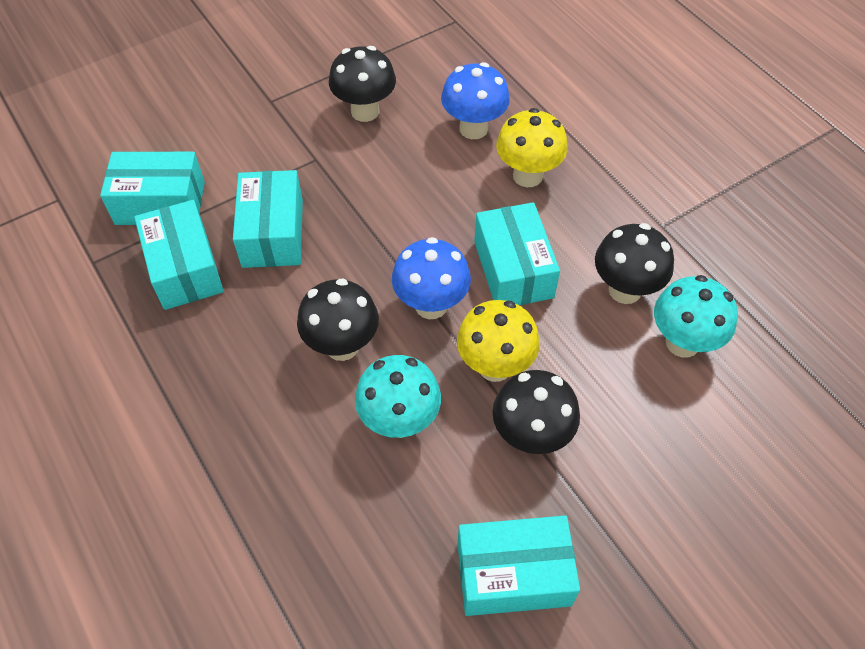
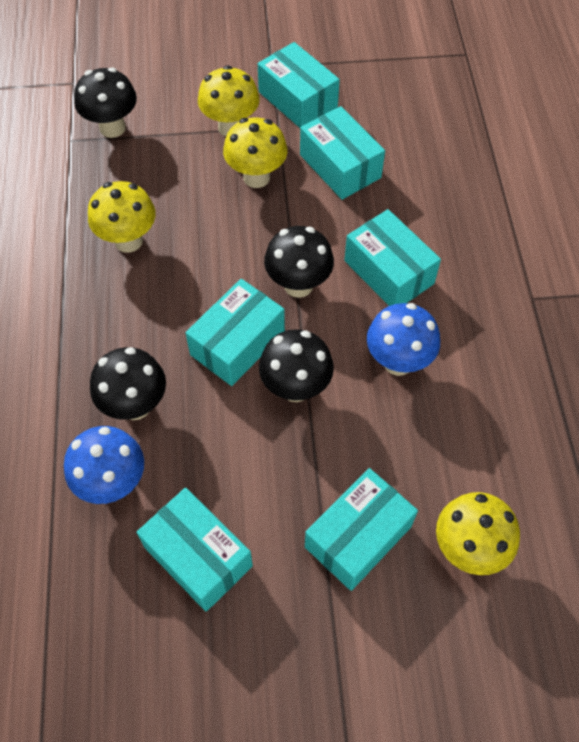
turquoise box: [100,152,205,225] [134,200,224,310] [233,170,303,268] [457,515,580,616] [474,202,560,305] = 5 -> [137,488,253,612] [185,279,285,386] [258,42,340,128] [300,106,385,200] [305,468,418,591] [344,209,441,306] = 6
turquoise mushroom: [355,355,441,438] [654,275,738,357] = 2 -> none = 0
yellow mushroom: [457,300,540,382] [496,108,568,187] = 2 -> [88,181,156,253] [198,65,260,136] [223,118,287,188] [436,492,520,575] = 4

